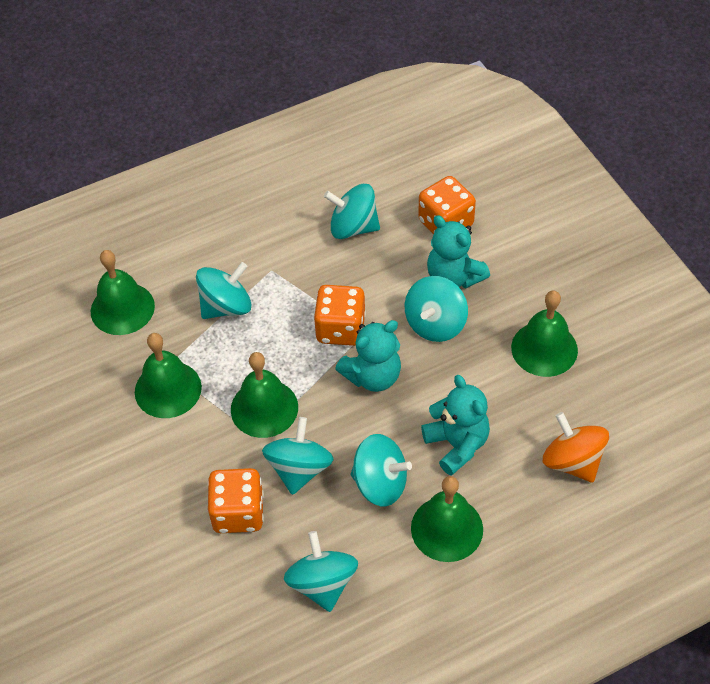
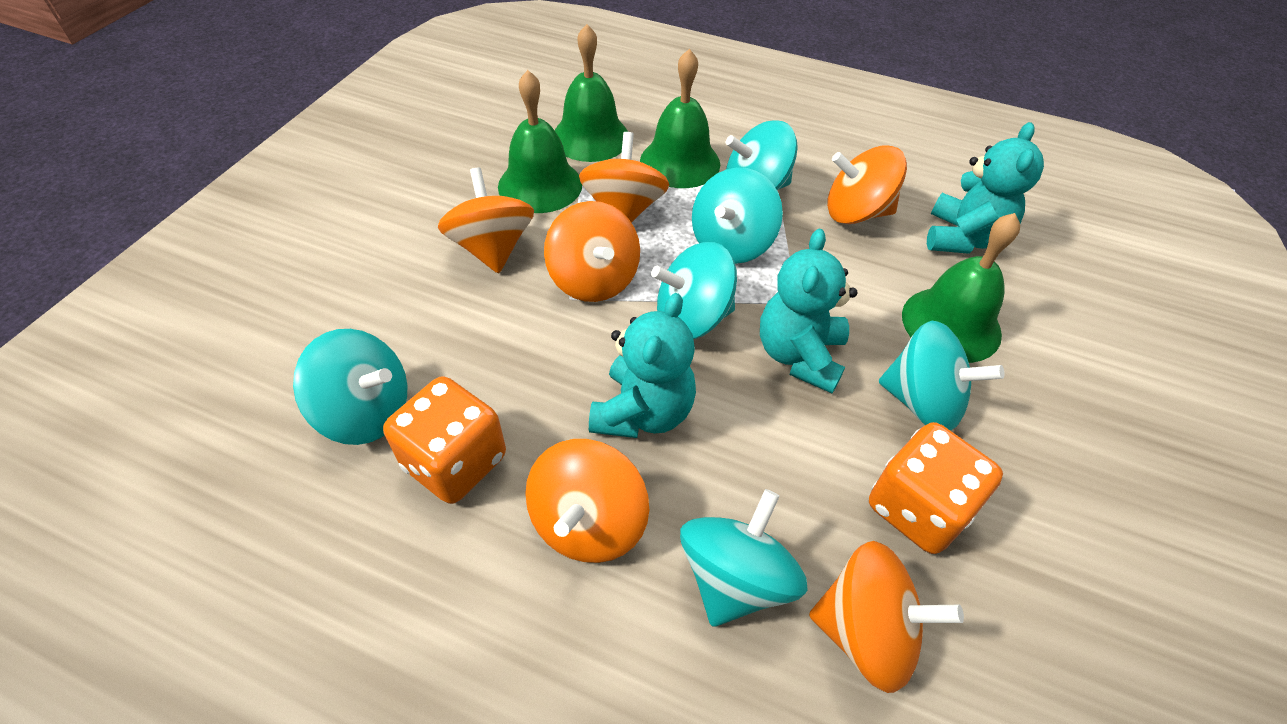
green bell: [91,250,155,335] [135,333,202,418] [231,352,298,438] [411,476,483,562] [511,290,578,377] = 5 -> [498,70,582,213] [554,24,628,162] [640,49,720,188] [902,213,1020,363] = 4
orange dice: [208,468,264,533] [314,285,366,346] [418,176,476,234] = 3 -> [383,376,506,504] [869,422,1003,554] = 2
orange spinning top: [543,412,609,483] = 1 -> [438,168,534,274] [525,439,649,563] [544,201,640,302] [579,132,669,223] [809,541,964,693] [827,146,907,224] = 6

